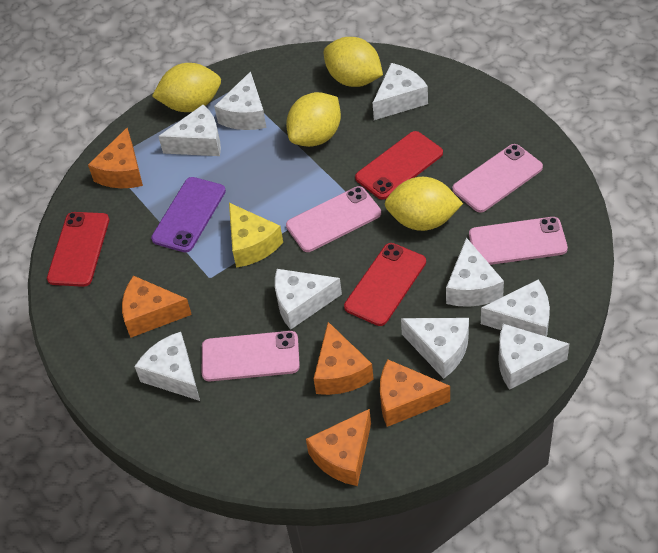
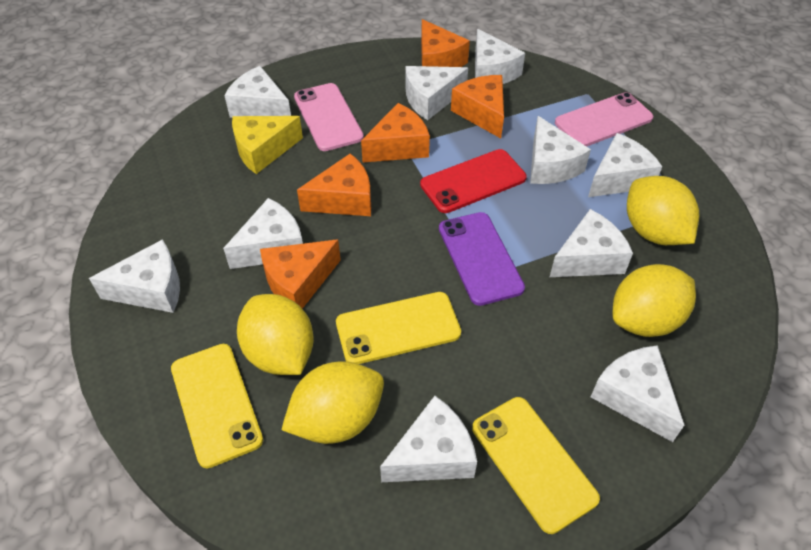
pink phone: [202,331,300,381] [286,186,381,252] [452,144,543,213] [469,217,568,265] = 4 -> [294,83,364,151] [555,92,653,147] = 2
red phone: [47,212,109,287] [344,243,426,326] [355,131,443,200] = 3 -> [420,149,527,213] = 1
white cheese: [134,332,200,401] [158,105,221,156] [214,71,266,130] [275,269,342,330] [373,63,428,120] [401,318,469,379] [446,238,504,307] [481,280,550,337] [498,324,569,390] = 9 -> [89,240,180,313] [223,198,303,269] [224,66,291,118] [380,396,477,482] [406,66,468,120] [475,29,525,84] [530,116,591,184] [550,209,633,277] [588,133,662,197] [591,345,684,442] = 10
yellow phone: none = 0 -> [171,344,263,469] [336,292,461,364] [472,397,600,534] = 3

